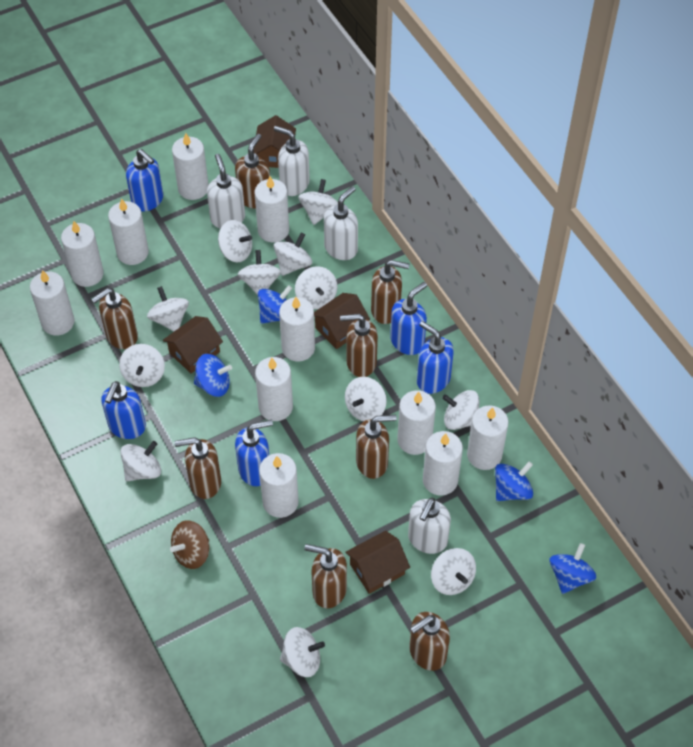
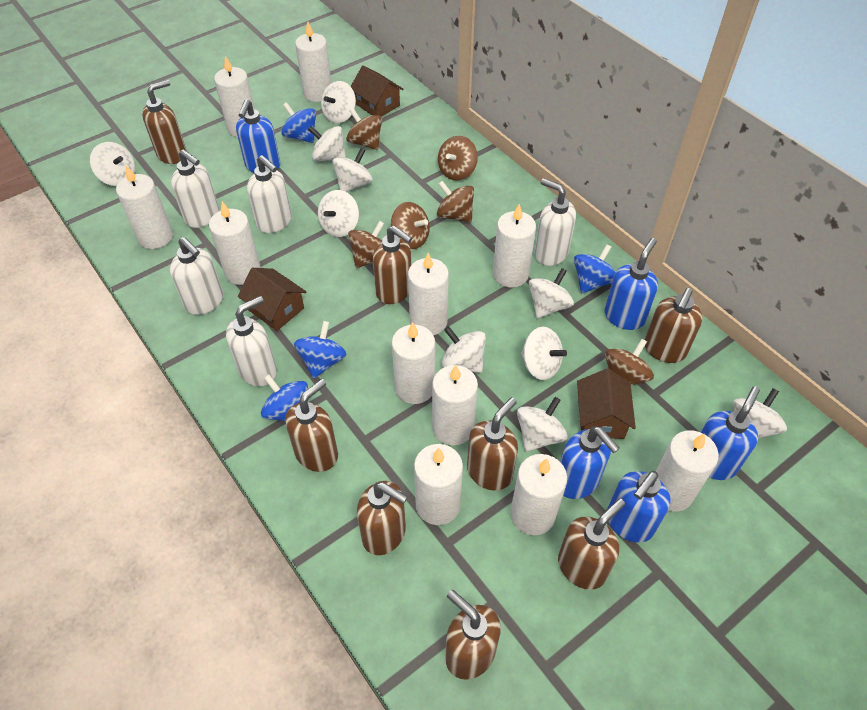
brown house: [163,316,223,374] [254,115,296,168] [314,293,370,349] [345,531,410,594] = 4 -> [238,268,306,331] [350,65,404,117] [577,368,636,439] = 3
brown spinning top: [170,520,210,569] = 1 -> [346,108,382,150] [348,221,384,268] [391,202,430,249] [437,181,474,223] [438,136,478,181] [605,339,654,386] = 6
white soap dispenser: [207,154,245,229] [274,126,310,196] [324,186,358,260] [408,498,451,554] = 4 -> [170,237,223,315] [171,149,219,228] [226,296,277,387] [247,155,292,233] [535,178,576,266] = 5
white spinning top: [119,344,165,387] [120,441,161,481] [147,286,189,331] [218,220,252,262] [238,250,281,295] [273,233,312,276] [280,627,325,677] [295,266,337,309] [298,179,338,225] [345,377,387,421] [431,548,476,595] [442,390,479,430] = 12 -> [90,142,135,186] [308,126,346,161] [318,190,359,237] [321,81,356,123] [332,148,373,192] [442,326,486,373] [517,397,568,452] [521,327,567,380] [529,268,574,318] [733,388,787,439] = 10

